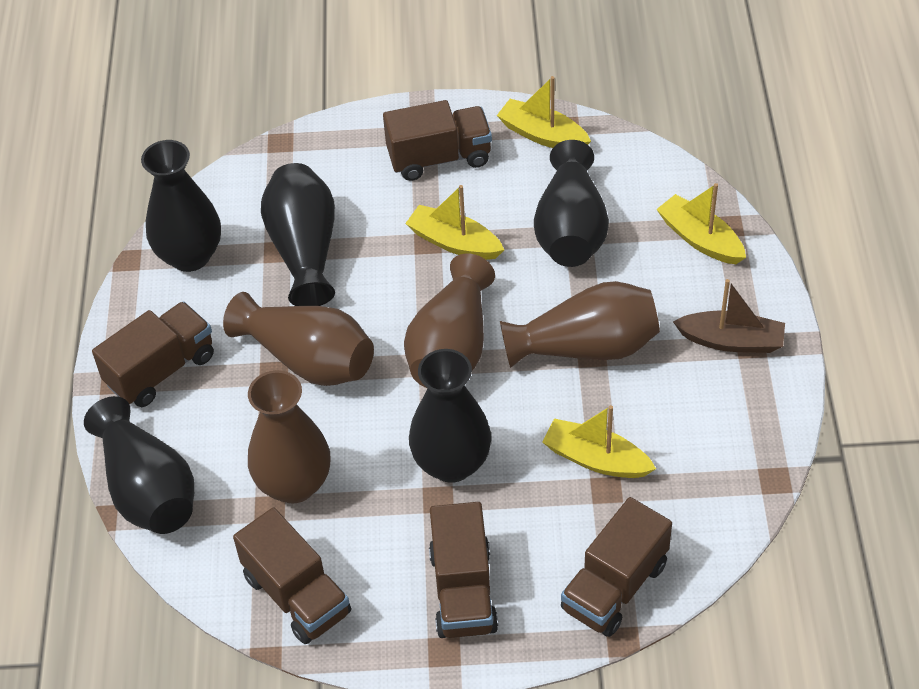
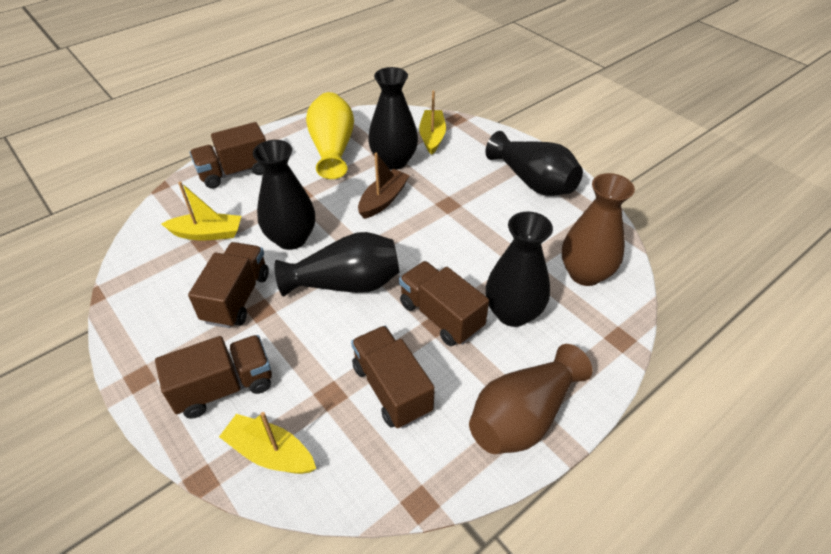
brown vase: [223,292,374,386] [248,370,331,504] [404,254,495,388] [500,281,660,368] = 4 -> [469,344,592,454] [562,173,635,286] = 2
yellow boat: [405,185,504,260] [497,76,591,148] [542,405,656,478] [656,183,746,264] = 4 -> [161,182,241,241] [219,412,316,474] [419,91,446,155] = 3
yellow vase: none = 0 -> [306,92,354,179] = 1

